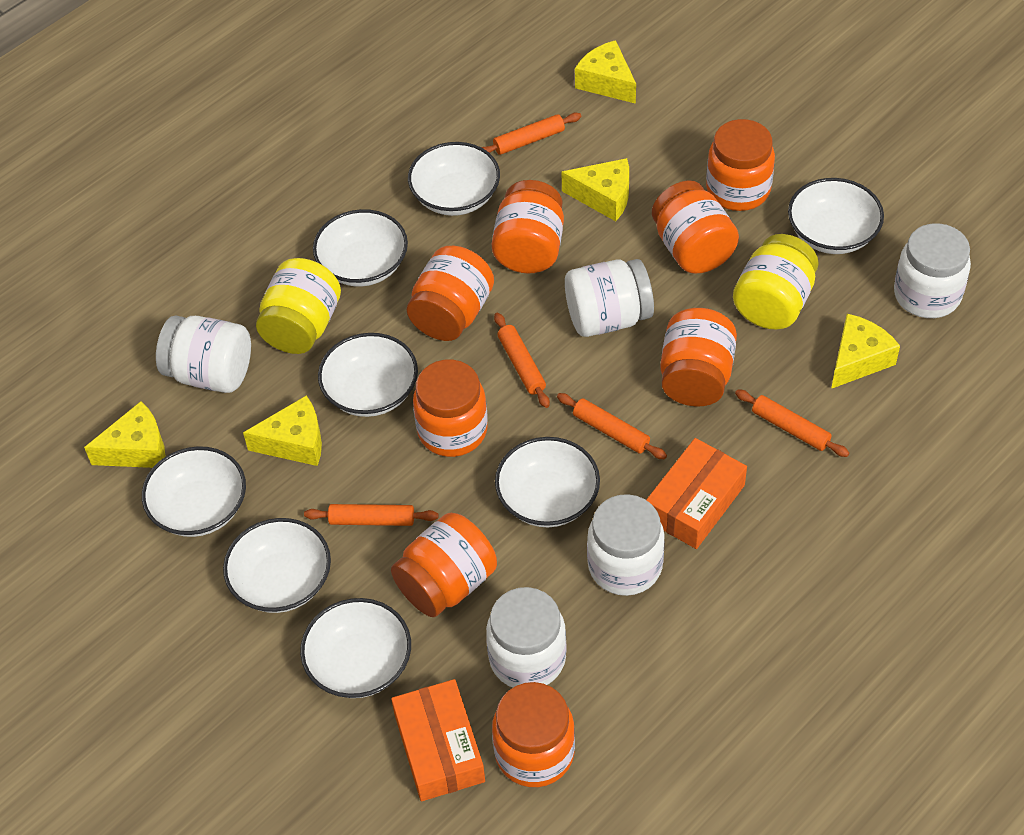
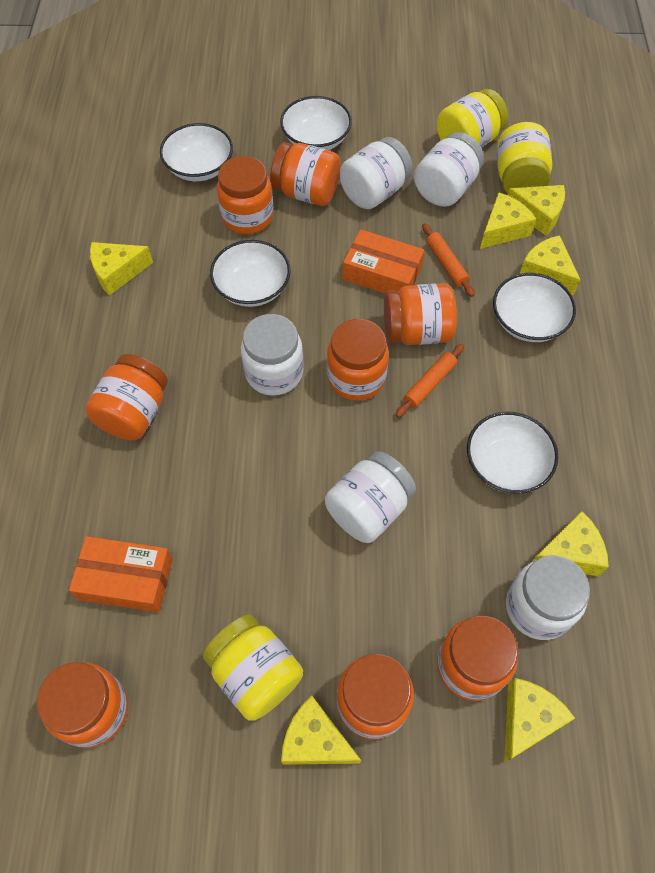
orange rolling pin: [304,504,438,526] [481,113,581,155] [494,313,550,408] [557,393,667,459] [735,389,849,457] = 5 -> [396,344,464,417] [422,223,475,297] = 2
white bowl: [142,446,246,537] [223,518,331,613] [300,598,411,698] [313,209,408,287] [318,333,418,417] [408,142,500,216] [495,437,600,527] [788,178,884,254] = 8 -> [160,123,233,181] [210,240,291,307] [280,96,352,150] [467,412,559,494] [493,273,576,342] = 5
yellow cheese: [84,401,166,468] [243,396,322,466] [562,158,629,221] [575,40,636,104] [831,314,900,389] = 5 -> [90,242,153,295] [281,696,361,765] [480,192,536,249] [504,678,575,762] [508,185,565,236] [520,235,580,296] [532,511,609,576] = 7
yellow jar: [256,258,341,354] [733,234,819,329] = 2 -> [203,614,303,721] [437,89,508,148] [497,122,552,193] = 3

